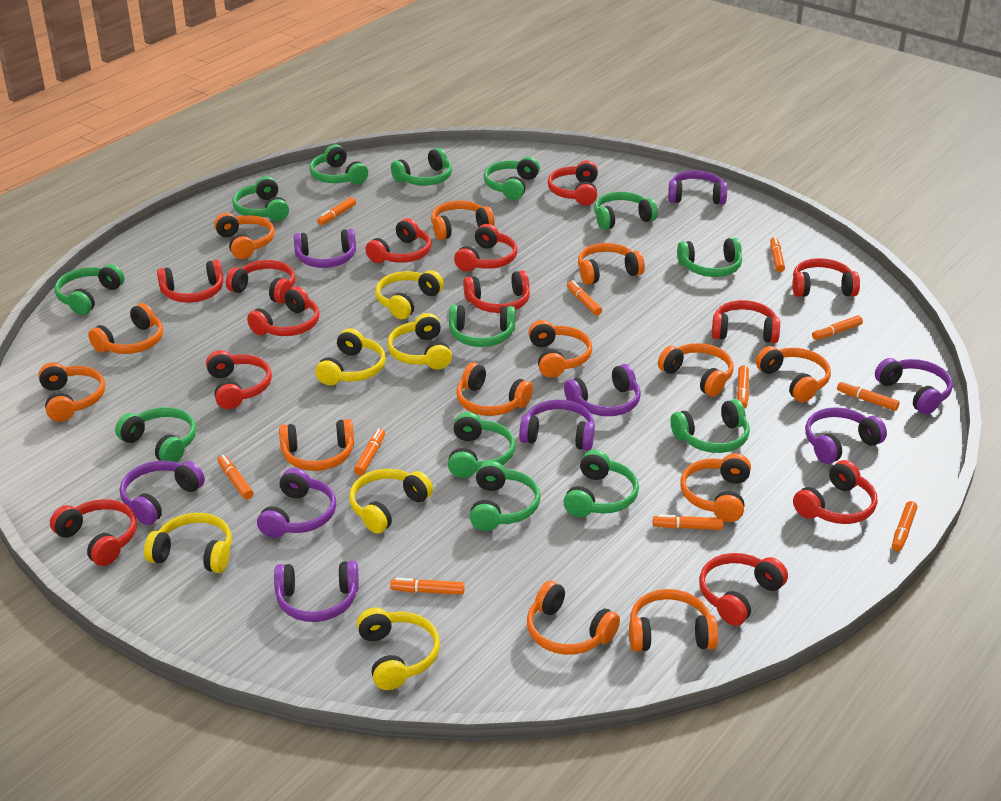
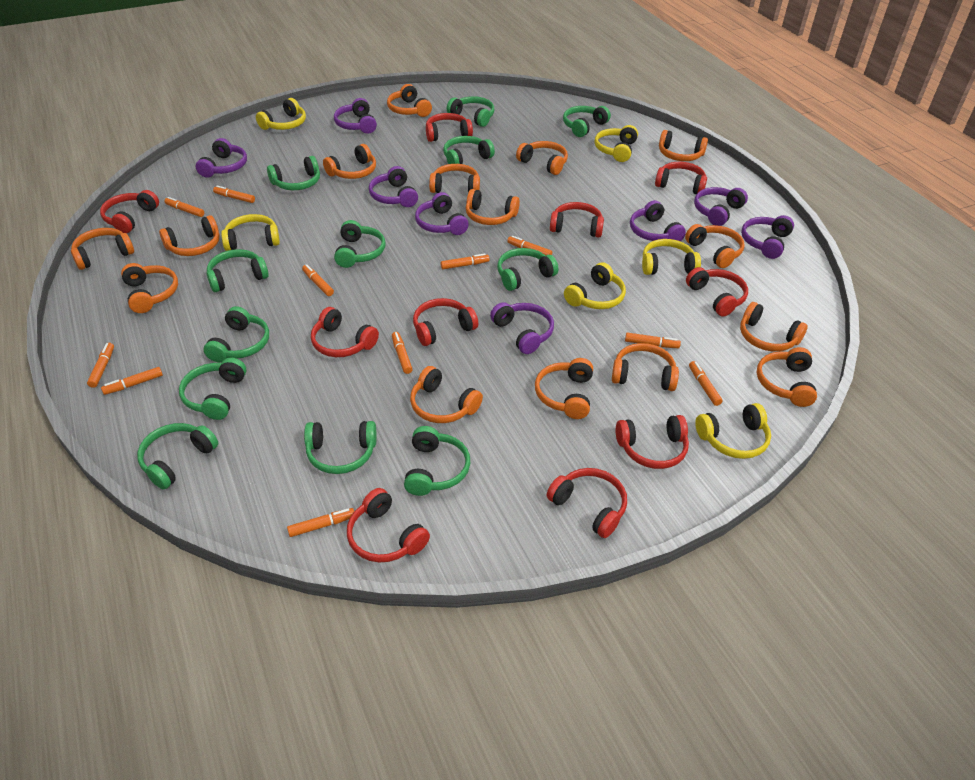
green headphones: [55,264,125,315] [115,407,196,463] [232,176,289,221] [309,144,368,185] [391,148,452,186] [448,412,516,478] [449,305,515,347] [470,461,541,531] [484,157,540,200] [563,450,639,517] [594,192,658,230] [671,399,750,453] [677,238,742,277] = 13 -> [137,423,218,489] [179,358,246,420] [204,306,269,362] [207,249,269,292] [267,156,320,190] [304,421,377,474] [334,220,386,268] [404,426,470,496] [443,136,495,164] [447,96,494,127] [497,248,558,291] [563,106,611,137] = 12
orange headphones: [38,362,105,422] [88,303,163,354] [214,213,275,259] [279,419,354,471] [431,201,495,240] [456,363,533,416] [527,581,620,655] [528,320,592,378] [578,243,645,285] [629,589,718,651] [658,343,733,397] [680,453,751,522] [756,346,831,402] = 13 -> [71,228,134,270] [121,263,178,313] [159,215,220,256] [323,144,376,179] [387,84,432,117] [410,366,483,423] [429,164,480,193] [466,189,520,225] [516,141,568,175] [535,358,593,419] [612,343,679,391] [659,130,708,161] [685,224,745,268] [740,302,808,352] [756,347,817,407] = 15
purple headphones: [120,461,205,525] [257,468,336,538] [274,561,359,622] [294,229,356,268] [519,400,595,451] [564,364,641,416] [668,170,727,205] [805,407,887,464] [875,358,953,415] = 9 -> [196,138,247,178] [334,98,377,134] [369,166,418,207] [415,192,469,235] [490,302,554,354] [630,200,686,241] [694,187,748,226] [741,215,794,259] = 8
red headphones: [50,499,137,566] [157,260,224,303] [206,350,272,409] [226,260,296,304] [247,287,320,336] [365,218,431,263] [454,224,517,272] [463,270,530,313] [548,161,598,206] [699,553,788,626] [712,300,780,343] [792,258,860,297] [793,460,878,524] = 13 -> [100,190,159,233] [311,307,379,357] [347,488,430,563] [413,298,478,346] [426,113,473,142] [547,468,627,538] [550,202,604,237] [616,415,689,469] [655,162,707,194] [686,267,748,316] = 10

